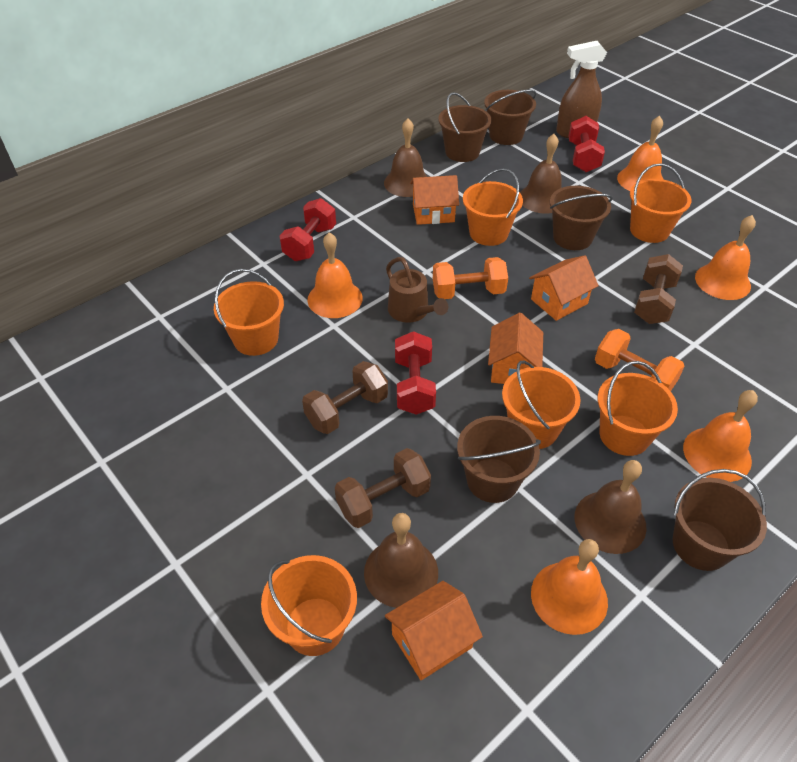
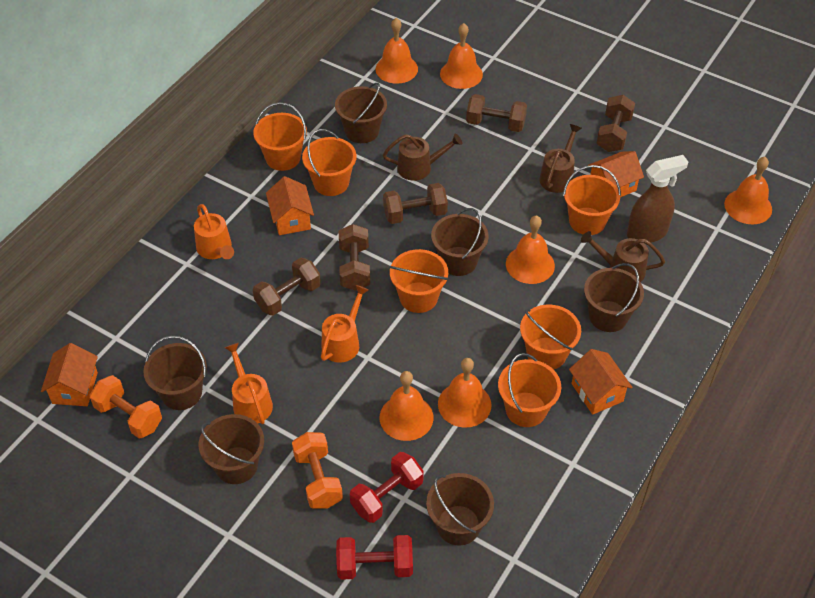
brown bell: [364,513,438,608] [384,119,427,197] [520,134,562,214] [574,460,646,554] = 4 -> none = 0
brown bucket: [438,92,492,162] [457,416,541,503] [484,90,537,145] [550,186,613,250] [673,469,767,571] = 5 -> [143,336,207,410] [199,414,264,484] [335,83,387,143] [426,473,494,546] [431,208,489,276] [584,263,644,332] = 6
brown dumbbell: [302,361,388,434] [335,448,431,528] [634,254,683,324] = 3 -> [253,258,321,316] [339,224,370,291] [383,183,448,224] [466,94,527,132] [596,95,635,152] = 5
brown watering can: [386,257,448,323] = 1 -> [383,133,462,181] [539,124,582,193] [581,231,665,282] = 3
orange bell: [308,232,363,318] [531,539,608,635] [617,116,664,191] [683,390,758,482] [695,215,756,300] = 5 -> [376,18,418,84] [380,371,433,441] [438,358,491,428] [440,23,483,89] [506,215,555,284] [724,157,772,224] = 6
orange watering can: none = 0 -> [194,204,234,259] [225,343,273,424] [321,285,369,363] = 3
red dumbbell: [280,198,336,261] [395,331,436,415] [568,116,605,172] = 3 -> [336,535,413,580] [350,452,424,523] = 2

